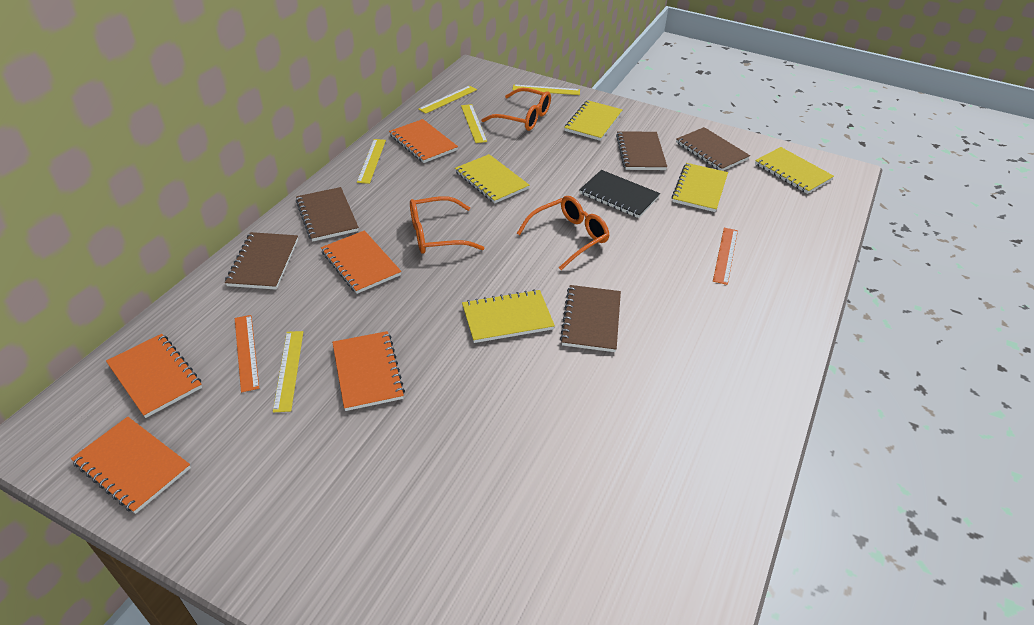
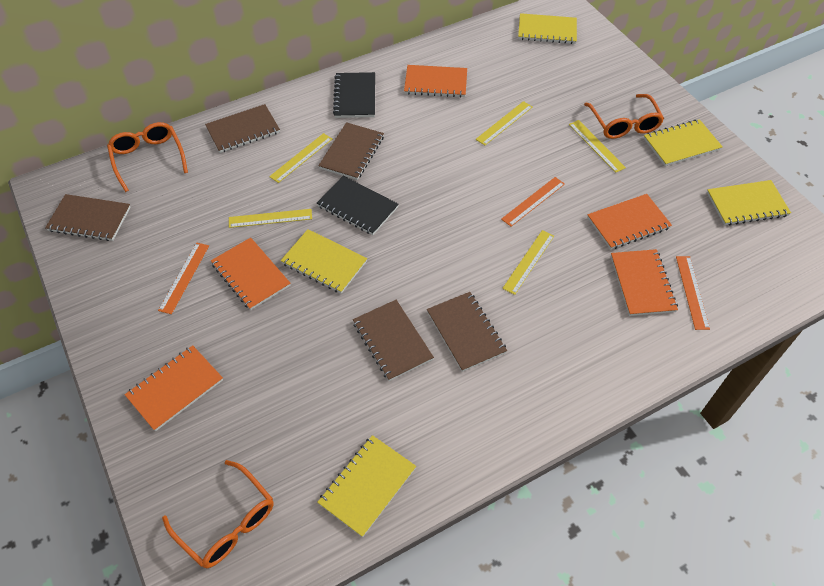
black notebook: [579,170,660,218] = 1 -> [317,176,399,235] [333,72,375,118] = 2
orange ruler: [235,315,259,392] [713,228,738,285] = 2 -> [158,243,209,314] [501,177,565,227] [676,256,710,330] = 3

